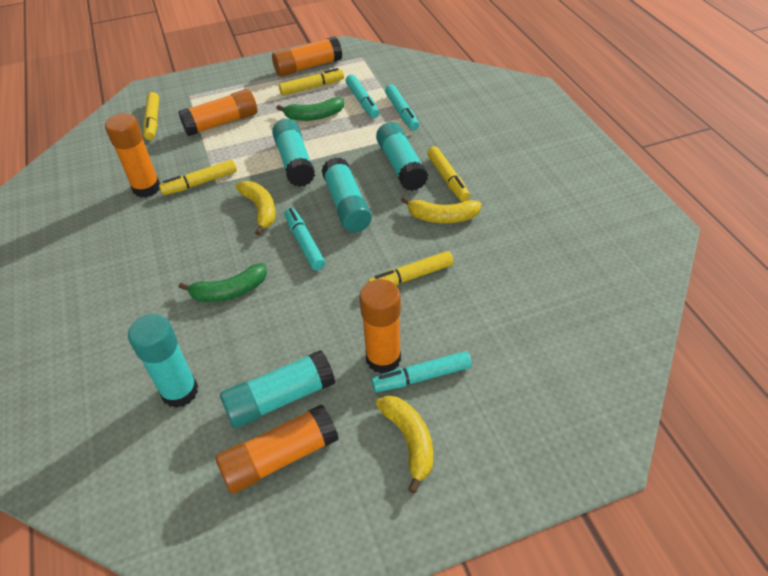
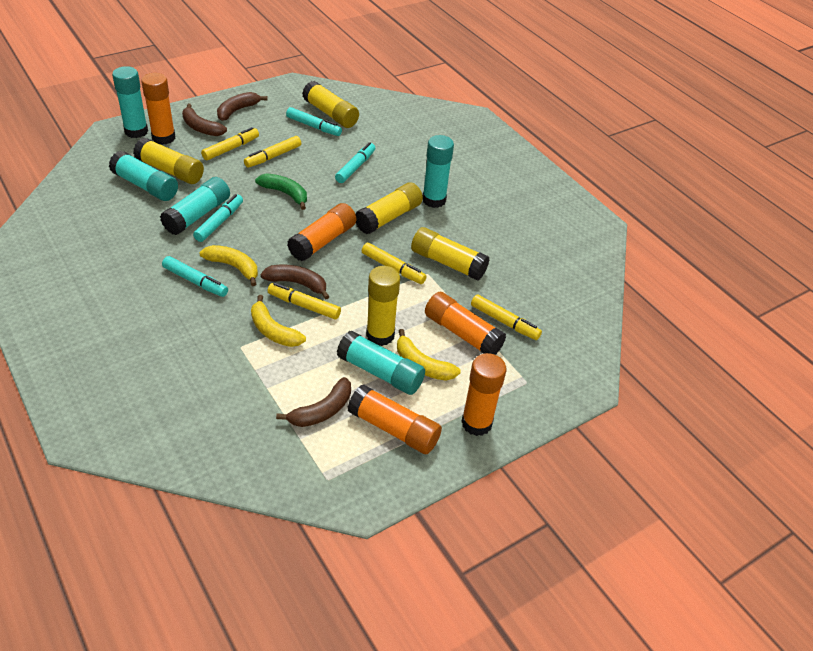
brown banana: none = 0 -> [182,104,227,136] [217,92,268,121] [261,265,330,299] [276,377,351,427] = 4
green banana: [179,263,267,302] [276,97,344,121] = 2 -> [255,173,307,210] = 1
yellow glue stick: none = 0 -> [133,137,204,184] [302,81,359,128] [356,183,423,234] [366,266,400,346] [411,227,489,281] = 5

